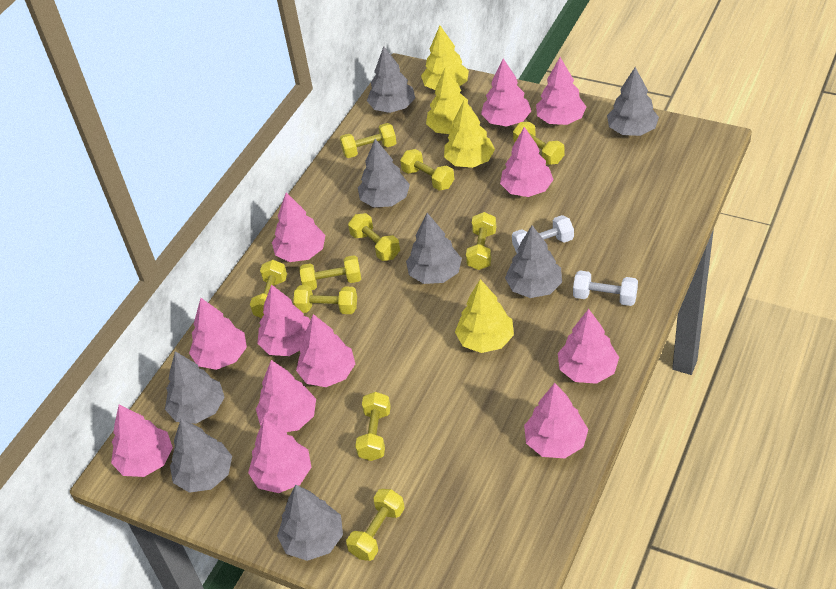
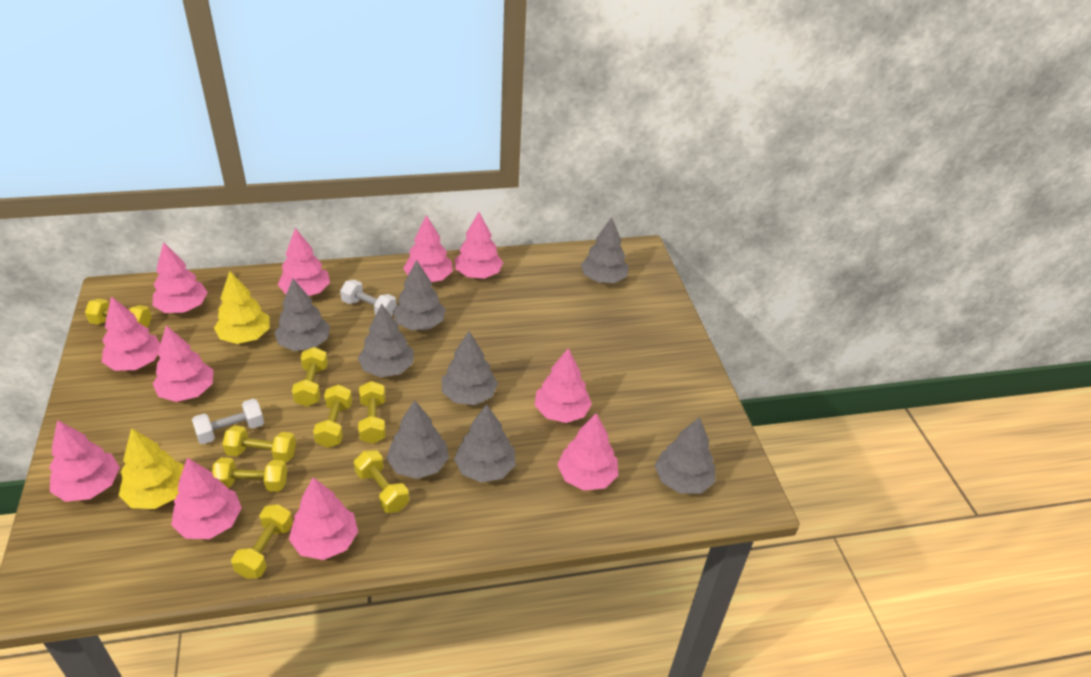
pink tree: [111,404,173,477] [189,298,247,370] [248,418,312,493] [256,360,316,432] [257,284,310,356] [272,192,325,262] [296,314,355,387] [481,59,531,127] [500,127,554,197] [524,383,588,458] [536,57,586,125] [558,309,619,384] = 12 -> [49,420,120,502] [102,296,160,371] [152,242,208,313] [153,325,213,402] [171,457,242,539] [278,228,330,296] [289,477,358,560] [403,215,453,282] [455,212,503,279] [535,348,592,423] [557,413,619,491] = 11
yellow dumbbell: [250,260,287,318] [293,285,357,314] [299,255,361,290] [340,123,397,158] [346,489,405,561] [348,213,400,261] [355,392,391,461] [400,149,454,191] [466,212,496,270] [513,122,565,165] = 10 -> [85,299,152,328] [212,457,287,492] [222,425,296,463] [231,504,293,579] [292,347,328,407] [313,384,352,448] [354,450,409,513] [358,381,386,444] = 8
yellow tree: [421,26,469,90] [426,67,472,134] [444,99,495,168] [455,279,514,353] = 4 -> [118,428,184,509] [214,271,270,344] = 2

